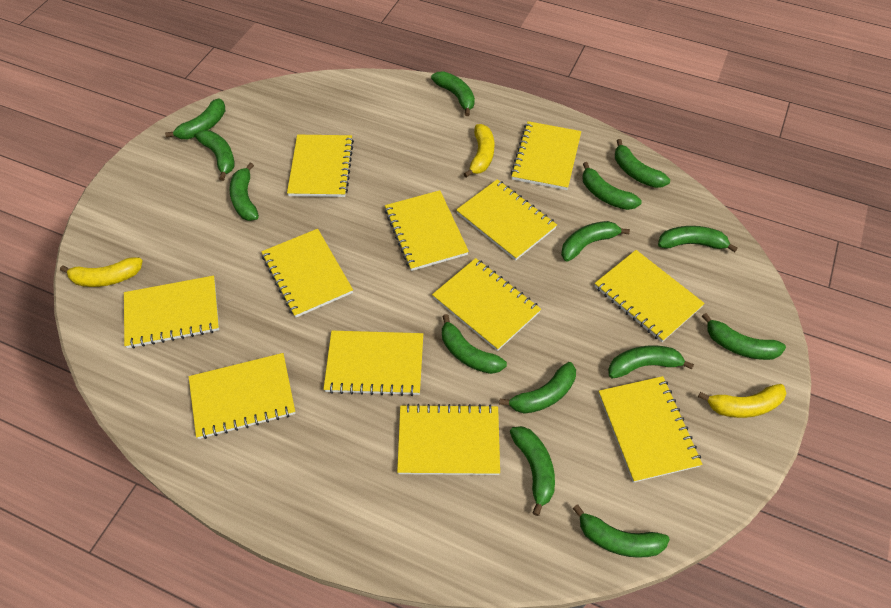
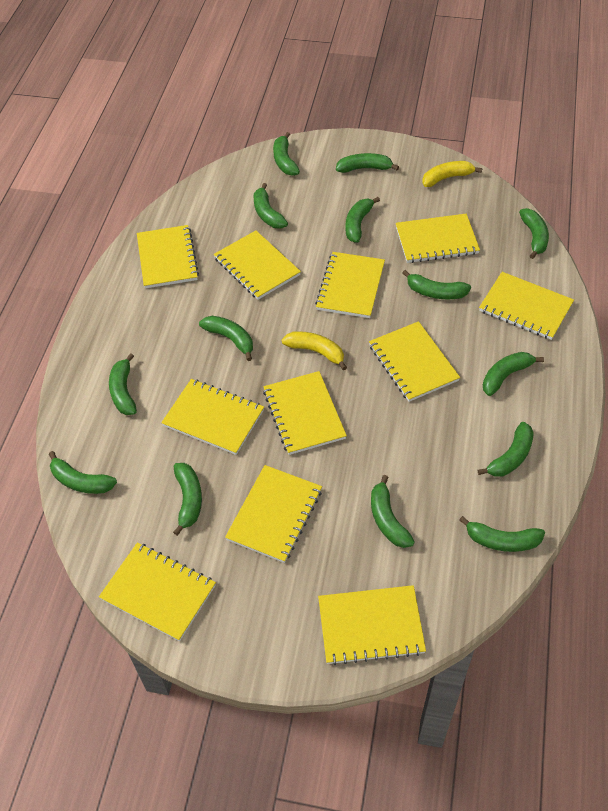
yellow banana: [60,257,143,287] [464,124,494,178] [698,384,787,418] = 3 -> [282,331,347,370] [422,161,482,187] = 2
yellow notebook: [124,276,219,348] [189,353,295,439] [261,229,353,318] [287,135,354,197] [323,331,423,396] [385,190,469,271] [397,404,500,475] [432,258,541,351] [456,179,557,261] [511,121,581,190] [595,250,705,342] [599,376,702,483] = 12 -> [99,542,216,641] [137,225,199,289] [161,379,264,455] [214,230,301,300] [225,465,322,563] [263,371,347,455] [315,252,385,318] [318,585,426,665] [369,321,460,402] [396,214,480,263] [479,272,574,340] = 11

